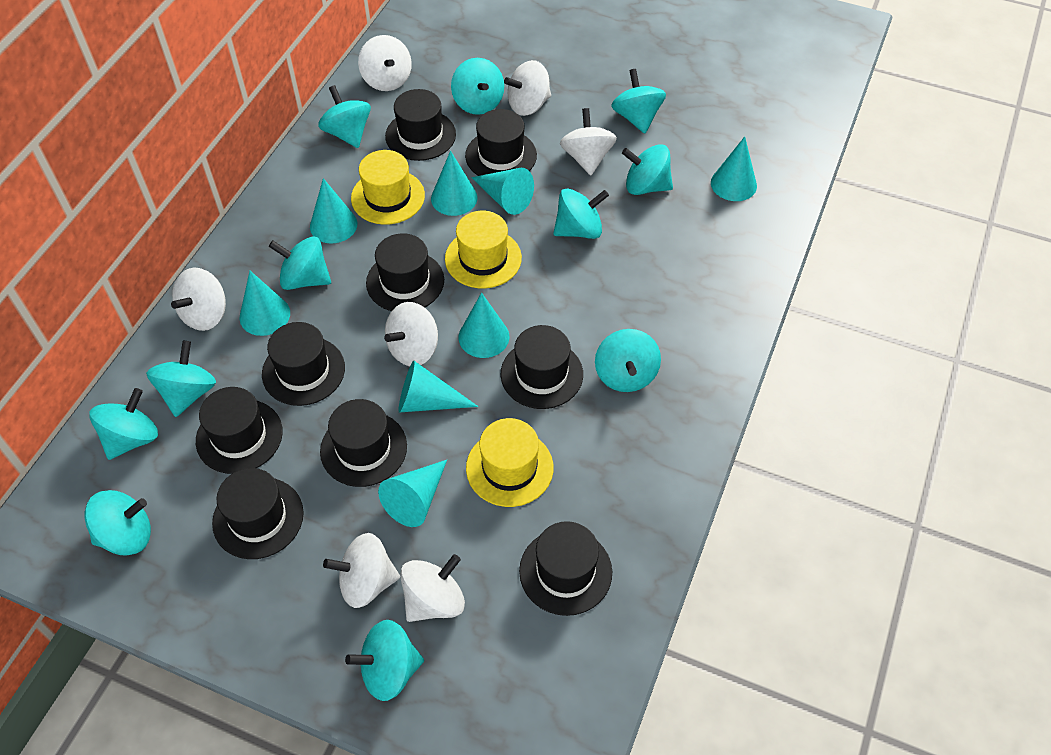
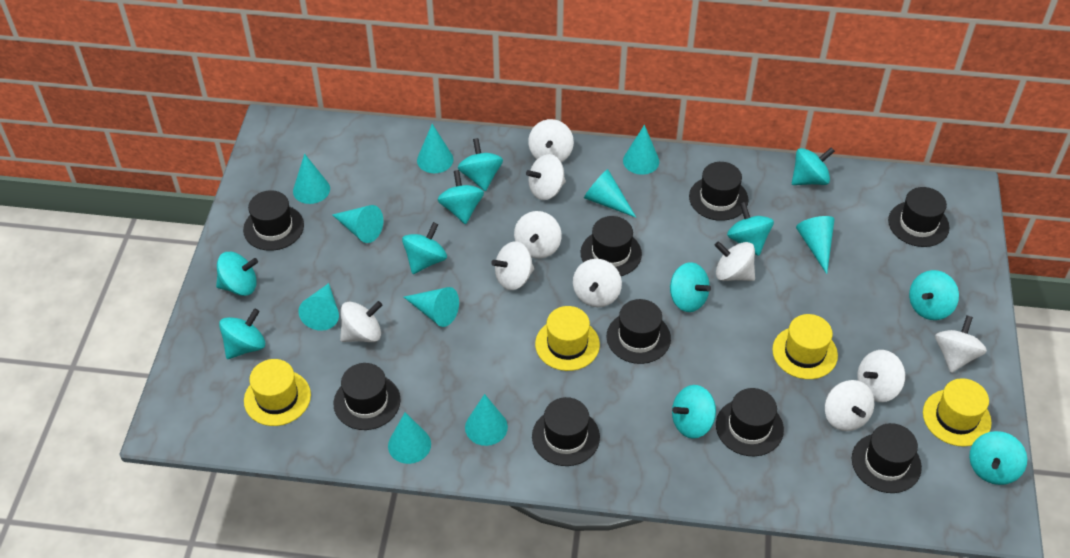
turquoise cone: [240,271,290,336] [310,178,357,243] [378,460,447,527] [398,361,478,413] [431,151,478,216] [459,293,509,358] [471,168,534,215] [711,136,757,201] = 8 -> [293,154,330,204] [298,283,339,331] [332,205,383,243] [388,412,431,464] [404,287,459,327] [417,124,453,173] [465,394,508,446] [584,169,637,218] [623,125,659,175] [796,216,835,274] = 10
white spinning top: [171,268,226,331] [323,533,400,608] [358,35,412,91] [384,302,438,366] [400,554,465,622] [504,60,551,116] [560,108,617,175] = 7 -> [340,301,382,342] [491,241,534,290] [514,211,562,259] [526,154,566,200] [528,119,574,162] [573,259,622,307] [715,241,755,281] [825,380,874,431] [857,350,905,402] [935,316,987,373] = 10
yellow hat: [351,150,425,225] [445,211,522,288] [466,418,554,507] = 3 -> [244,359,311,426] [535,306,600,371] [772,314,838,379] [923,378,992,447] = 4

